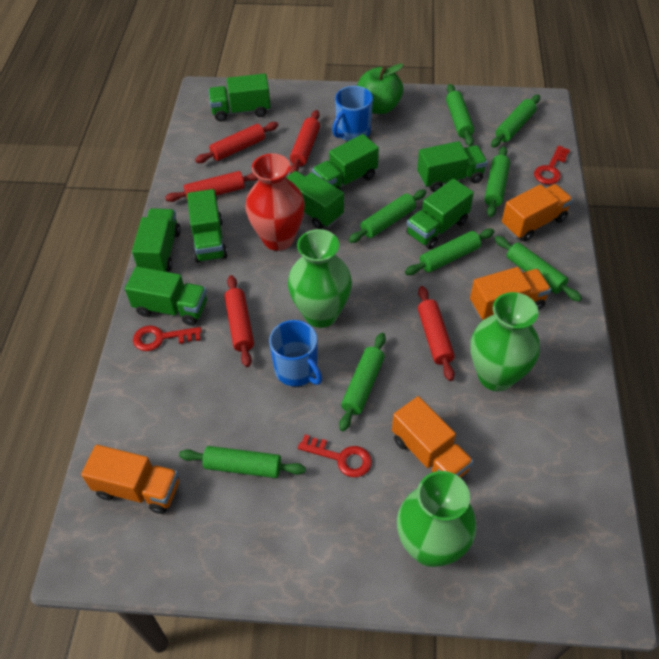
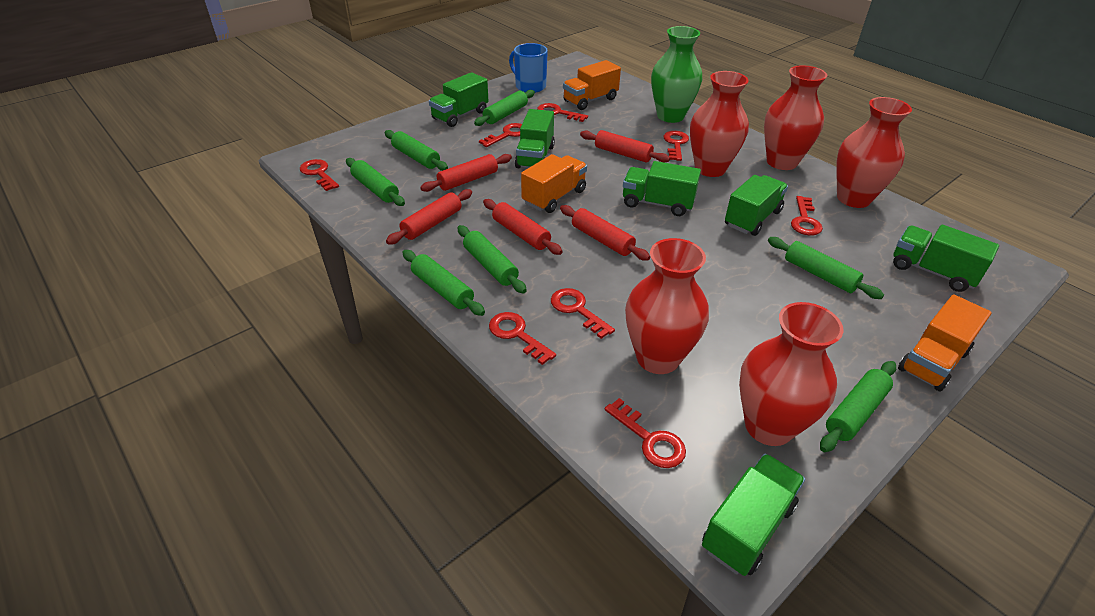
blue mug: [269,320,322,386] [332,86,373,141] = 2 -> [509,43,548,93] = 1
green apple: [357,63,403,114] = 1 -> none = 0
green rolling pin: [179,446,306,478] [339,333,386,431] [349,189,426,243] [405,229,495,275] [446,84,474,146] [484,146,510,217] [491,95,540,148] [495,236,582,302] = 8 -> [346,158,405,206] [385,130,448,171] [402,250,485,316] [458,225,527,294] [474,90,535,126] [768,237,884,299] [820,361,896,452] = 7
green truck: [125,266,207,326] [132,208,181,272] [187,189,228,263] [208,73,271,122] [286,171,344,229] [312,134,379,190] [406,179,474,249] [417,141,487,192] = 8 -> [429,72,488,127] [515,109,555,168] [623,161,701,216] [702,454,805,576] [725,175,788,236] [893,225,999,292] = 6
green vase: [288,229,352,328] [397,471,477,567] [470,292,540,391] = 3 -> [651,26,702,123] = 1
orange truck: [81,445,179,514] [392,396,473,478] [470,267,551,320] [502,184,573,241] = 4 -> [521,154,587,213] [563,60,621,110] [898,295,992,392] = 3
red key: [133,326,202,351] [298,435,372,477] [534,146,570,185] = 3 -> [300,159,339,191] [479,123,522,147] [489,312,556,365] [537,103,588,122] [551,288,615,339] [605,398,686,468] [664,131,689,161] [791,196,823,235] = 8
red vase: [245,153,305,251] = 1 -> [625,238,709,374] [690,71,749,177] [739,302,843,446] [764,65,828,170] [836,97,912,208] = 5

